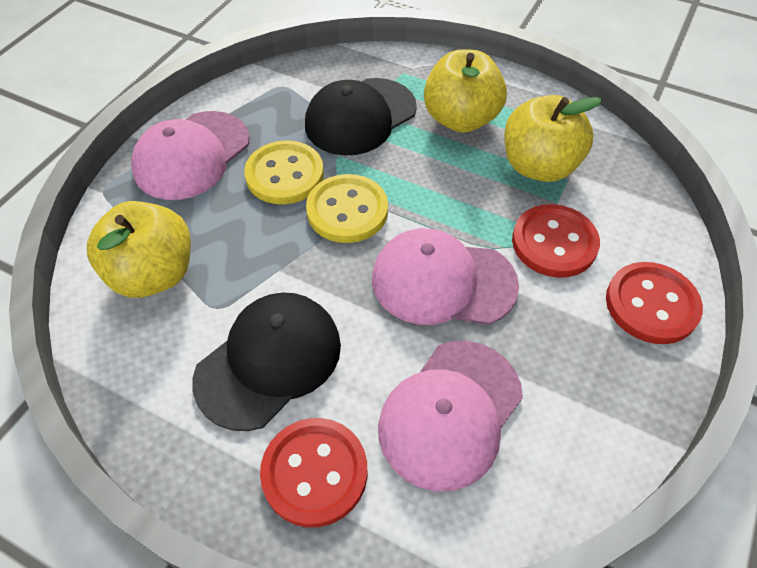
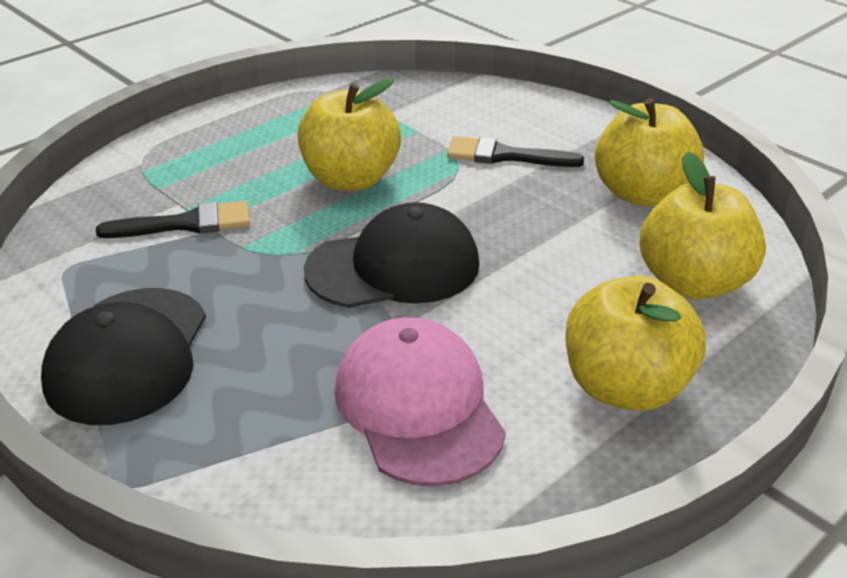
black brush: none = 0 -> [96,201,250,238] [447,136,584,167] = 2
pink cap: [131,111,250,200] [372,228,519,325] [378,341,523,492] = 3 -> [334,317,506,486] = 1
red button: [260,418,367,527] [512,204,600,278] [606,262,703,344] = 3 -> none = 0
yellow apple: [87,201,191,298] [424,50,507,133] [504,95,602,182] = 3 -> [298,78,401,191] [565,276,706,411] [595,98,704,207] [640,152,766,299] = 4
yellow button: [244,140,324,204] [306,174,388,243] = 2 -> none = 0

